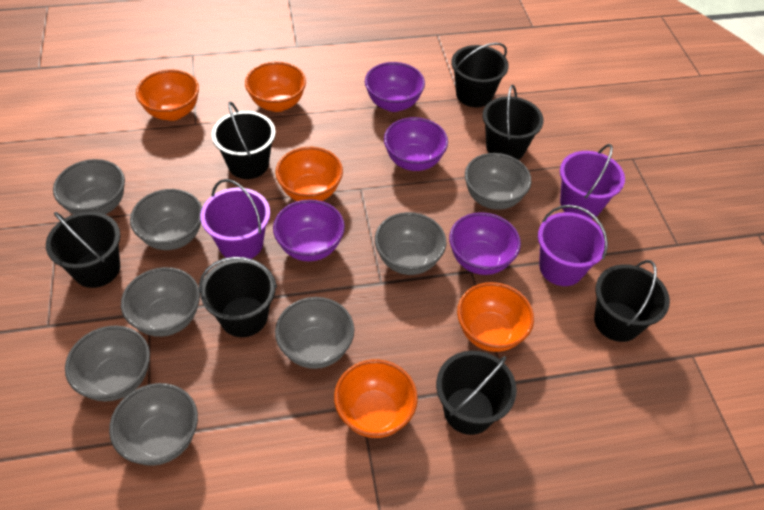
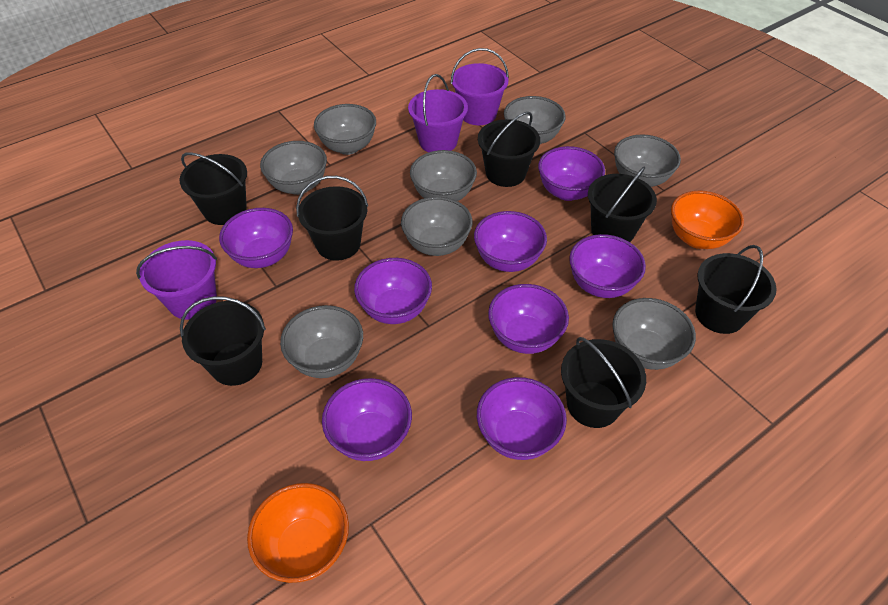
orange bowl: [136,69,199,121] [245,62,306,112] [276,147,343,201] [334,359,418,438] [457,282,534,352] = 5 -> [247,483,349,583] [671,191,744,249] = 2
purple bowl: [273,199,345,261] [365,62,425,112] [384,117,448,171] [449,212,521,275] = 4 -> [219,208,293,268] [322,378,412,461] [354,258,432,324] [474,211,547,272] [477,377,567,460] [488,284,569,354] [538,146,605,201] [569,234,646,298] = 8

